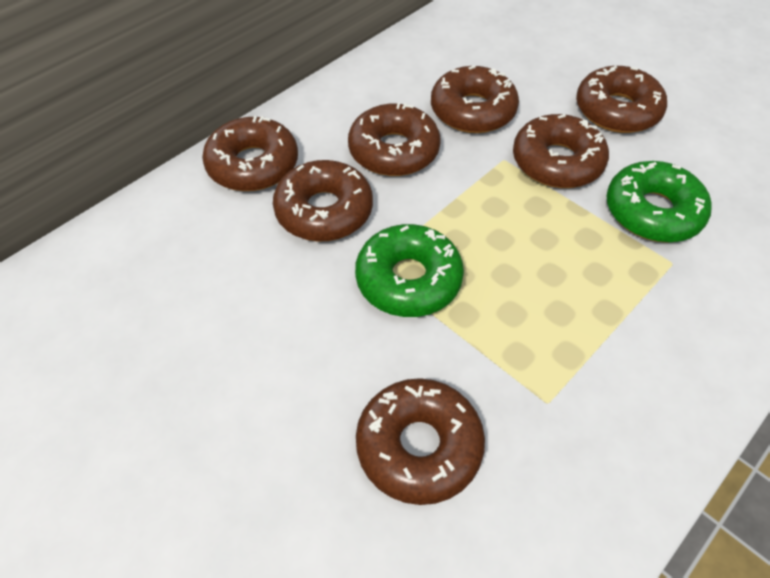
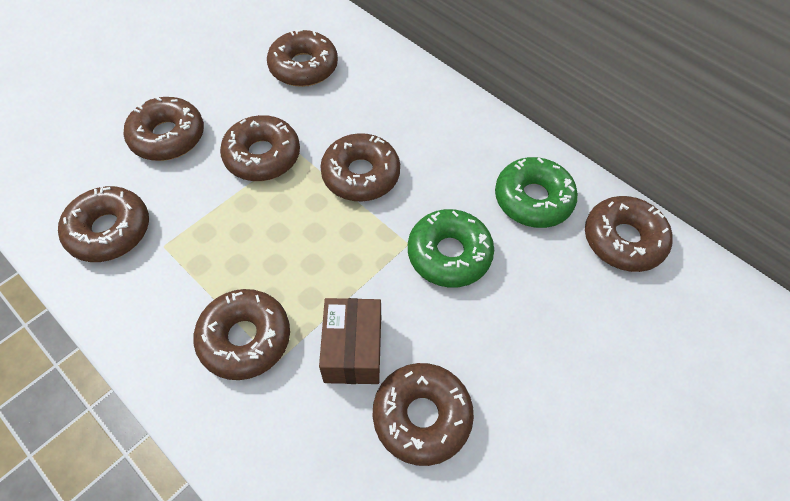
brown box: none = 0 -> [319,298,381,384] = 1
brown donut: [202,116,298,191] [273,160,373,242] [348,103,441,176] [356,378,485,505] [431,65,519,133] [513,114,609,188] [576,66,667,133] = 7 -> [58,186,149,262] [124,97,204,161] [193,289,290,380] [220,115,300,181] [267,29,338,87] [320,133,400,201] [373,363,474,466] [585,196,673,272] = 8

